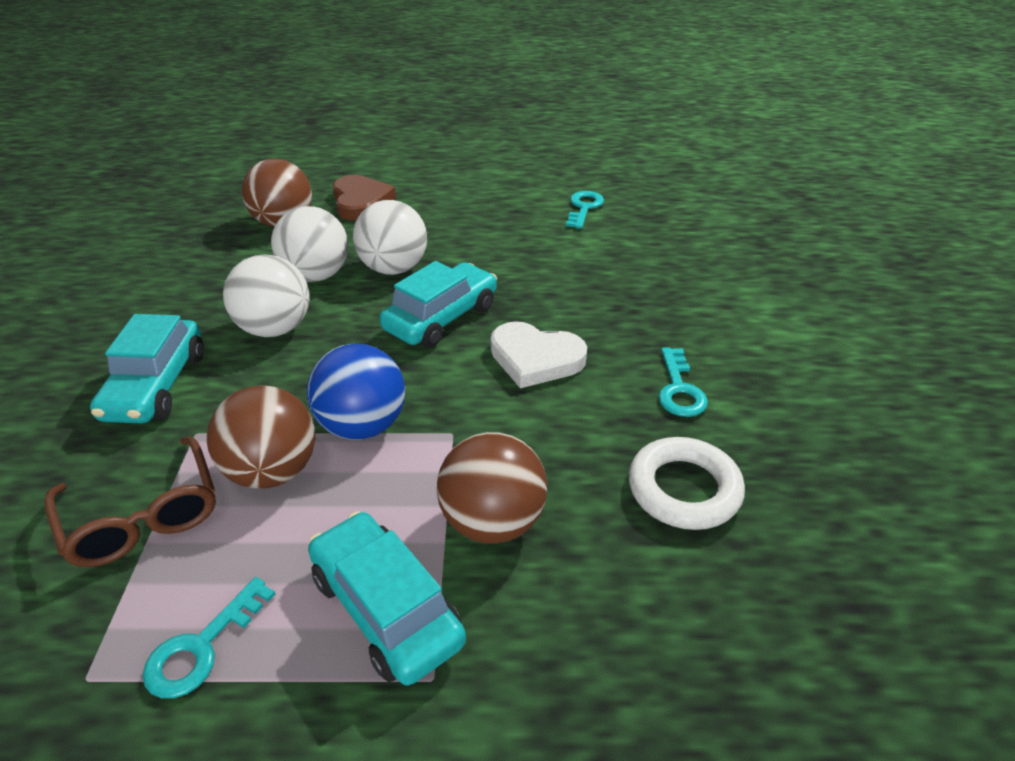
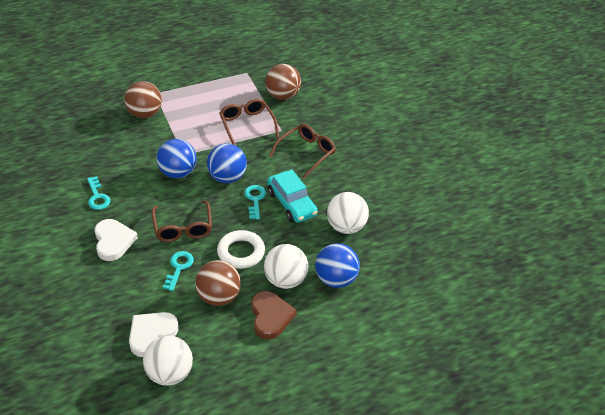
blue ball: [307,344,405,440] = 1 -> [156,139,197,179] [207,143,247,183] [315,243,360,288] = 3
brown glasses: [44,436,216,567] = 1 -> [151,200,212,242] [219,99,279,146] [269,124,336,179] = 3
turquoise car: [90,314,204,424] [308,511,466,685] [380,261,497,348] = 3 -> [267,169,318,223] = 1
white heart: [491,321,587,388] = 1 -> [95,219,138,261] [129,312,179,357] = 2

